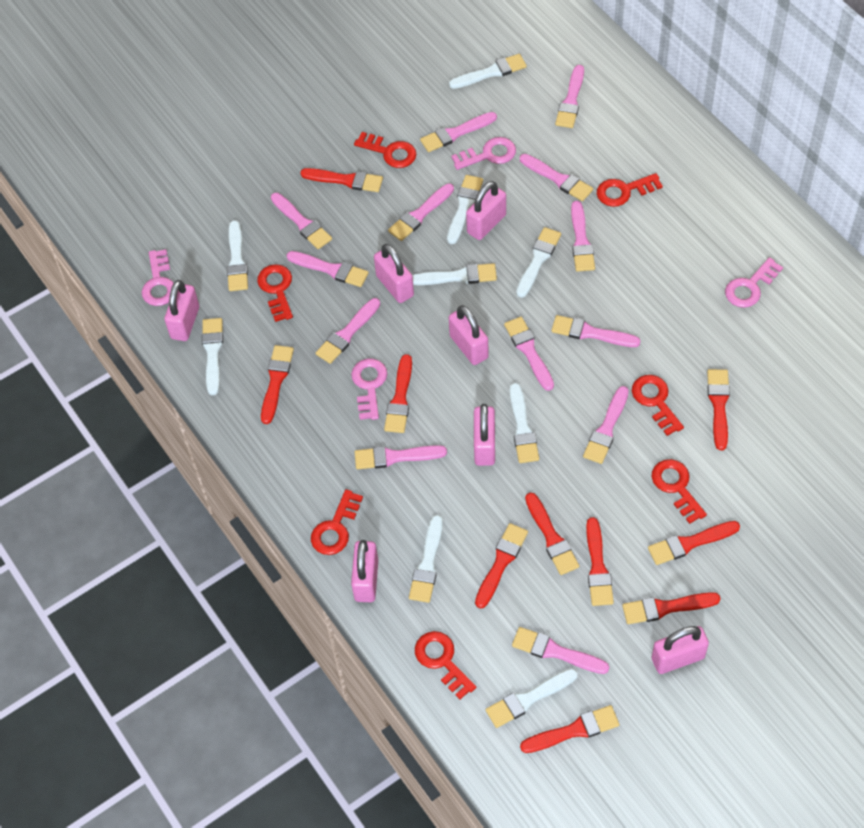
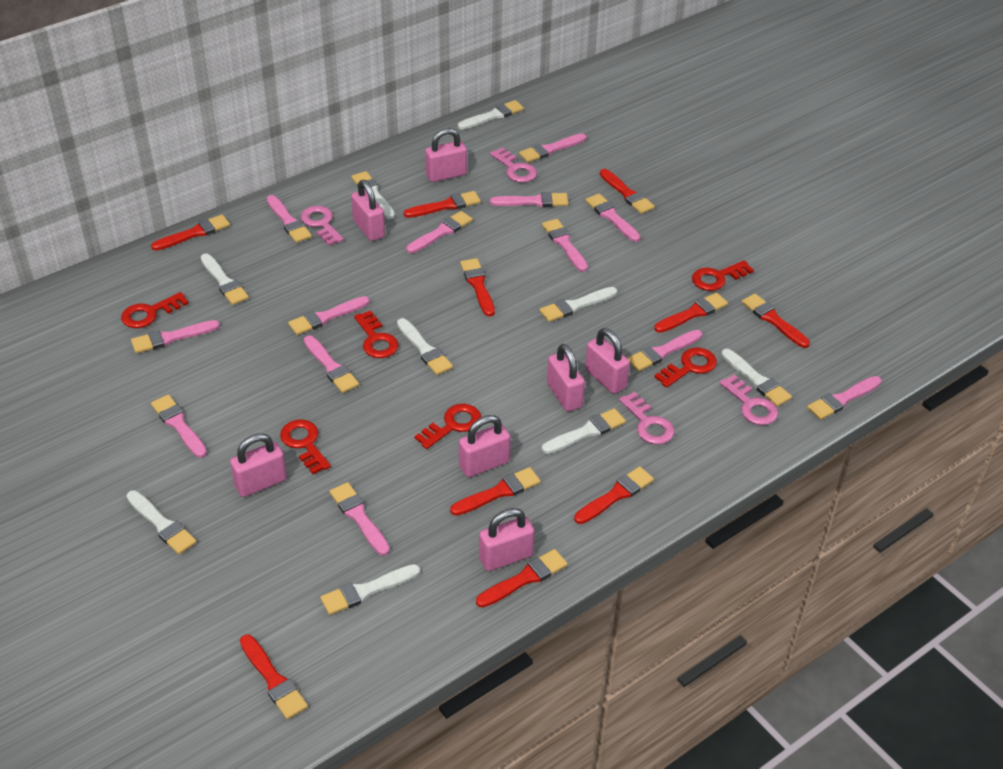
red key: [257,264,293,322] [311,489,363,555] [354,132,417,168] [415,631,476,699] [597,173,663,207] [632,375,684,436] [652,459,707,524] = 7 -> [121,292,189,328] [280,419,331,474] [354,311,399,358] [415,404,481,449] [654,348,717,388] [692,260,754,291] = 6

